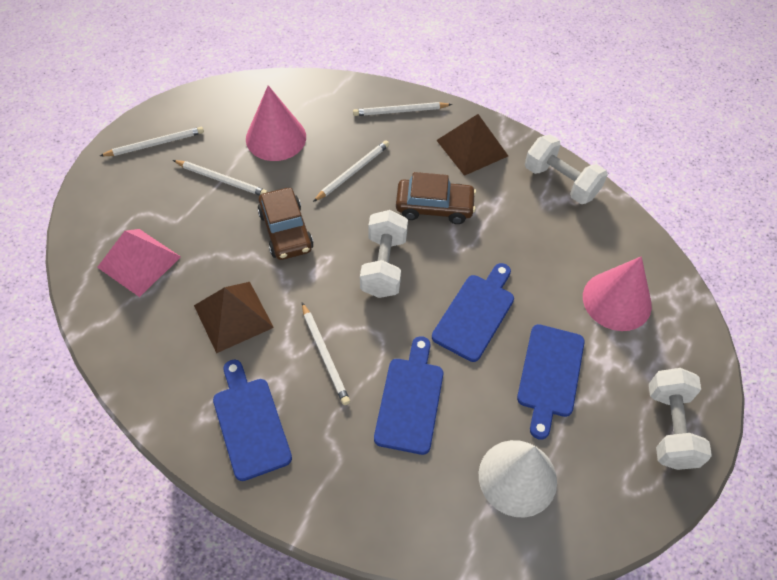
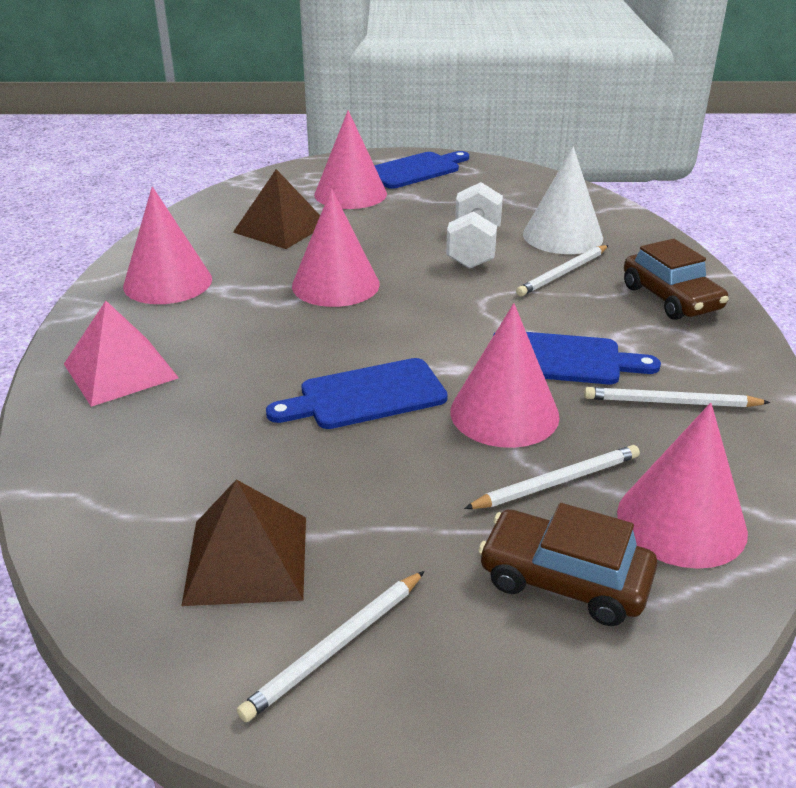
blue cutting board: [213,359,292,481] [374,336,443,455] [432,263,514,362] [517,324,585,440] = 4 -> [266,358,448,429] [374,151,469,189] [493,332,661,384] = 3
pink cone: [246,85,306,161] [583,256,652,331] = 2 -> [123,187,212,304] [292,189,379,307] [314,110,387,209] [450,303,560,448] [617,403,748,569] = 5
white dumbbell: [360,210,408,298] [525,135,608,204] [649,368,712,470] = 3 -> [446,182,503,269] = 1
white pencil: [100,127,204,156] [173,160,268,196] [302,303,350,405] [313,140,390,202] [353,102,452,116] = 5 -> [237,571,425,722] [464,445,640,509] [516,245,609,296] [584,387,771,407] = 4

